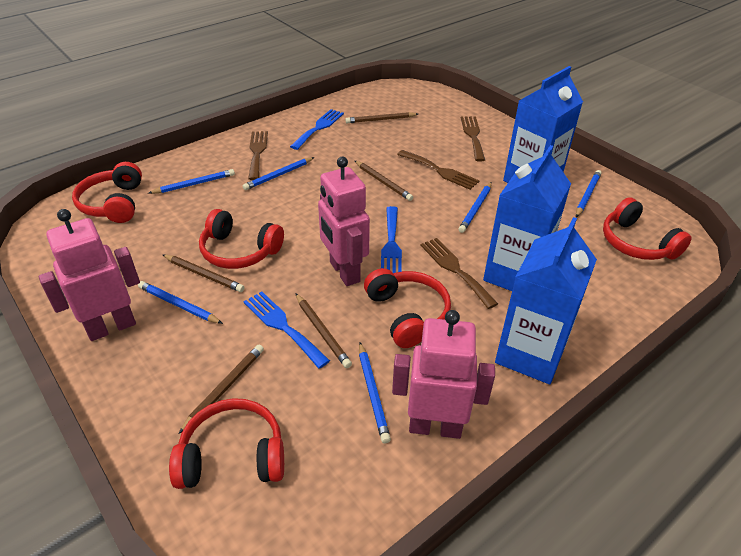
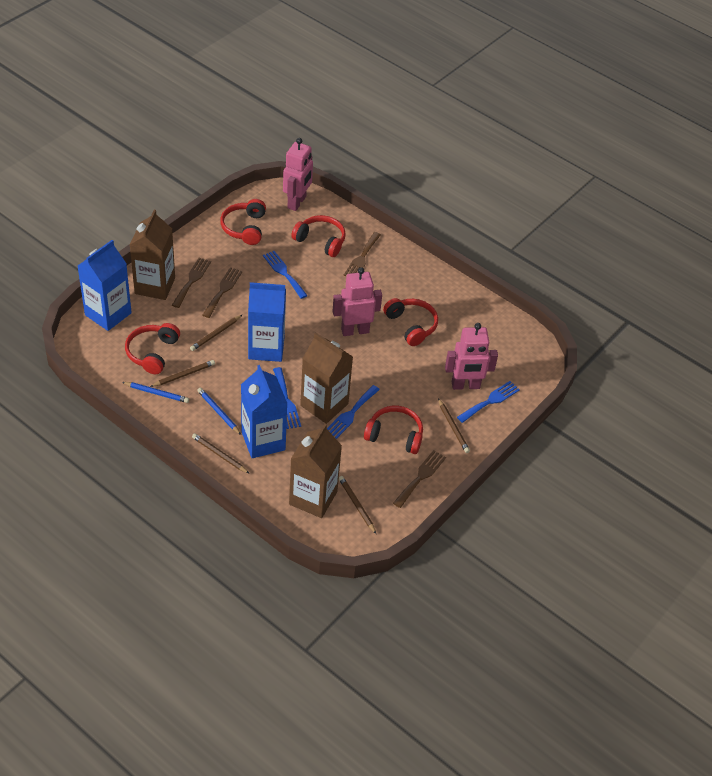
blue fork: [243,291,330,369] [290,109,344,150] [381,206,402,273] = 3 -> [263,251,308,299] [273,367,301,429] [327,385,380,439] [457,381,520,423] = 4
blue pencil: [138,281,223,324] [148,169,235,194] [243,157,315,190] [359,342,391,443] [458,182,492,233] [576,170,602,217] = 6 -> [122,382,189,403] [197,388,241,435] = 2
brown carton: none = 0 -> [130,210,175,300] [289,424,342,518] [300,333,353,424] = 3

